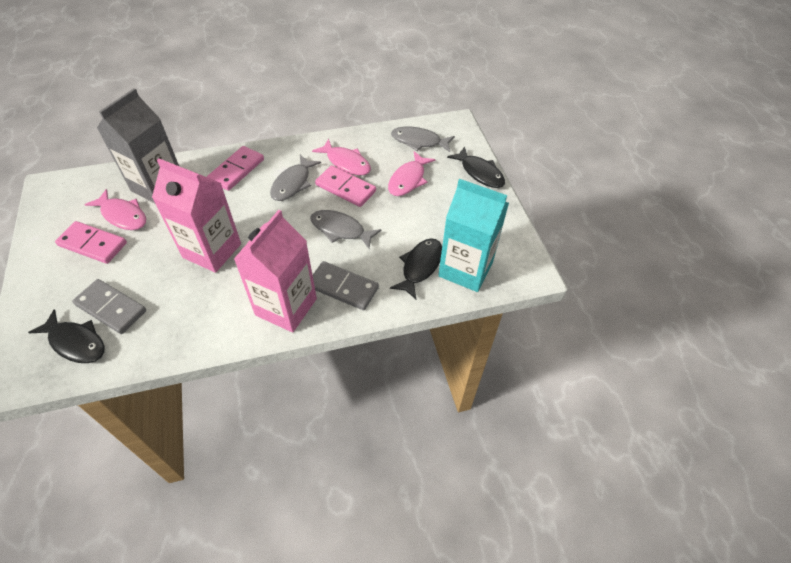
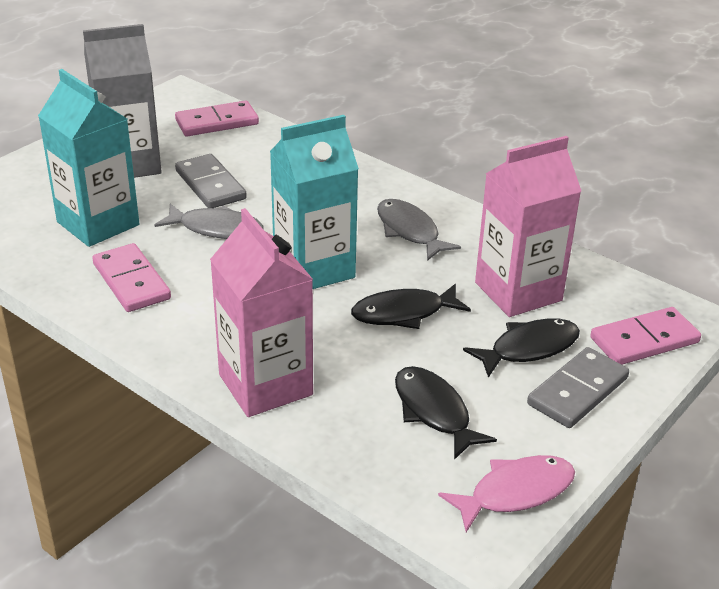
grey fish: [270,155,321,201] [310,210,382,249] [391,127,455,152] = 3 -> [155,204,264,239] [377,199,461,261] = 2
pink fish: [84,189,146,230] [312,139,371,175] [388,151,435,196] = 3 -> [438,455,575,532] = 1
turquoise carton: [438,179,509,292] = 1 -> [38,69,140,247] [270,115,359,289] = 2

